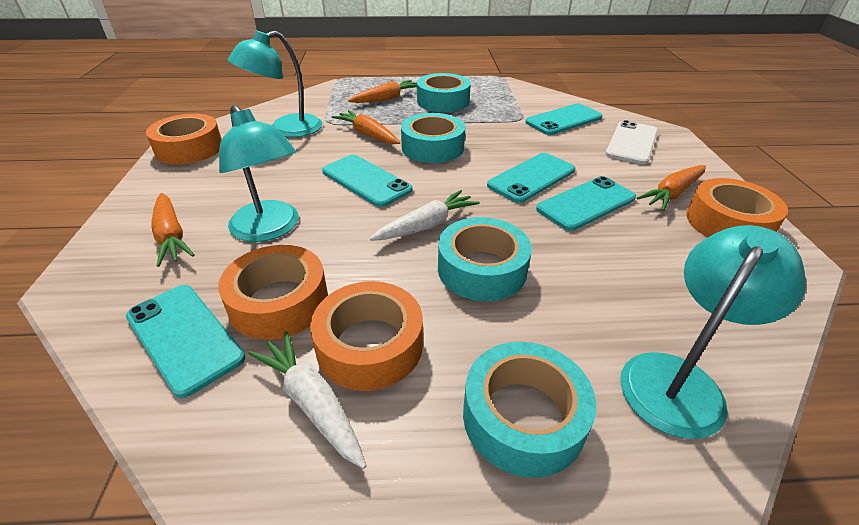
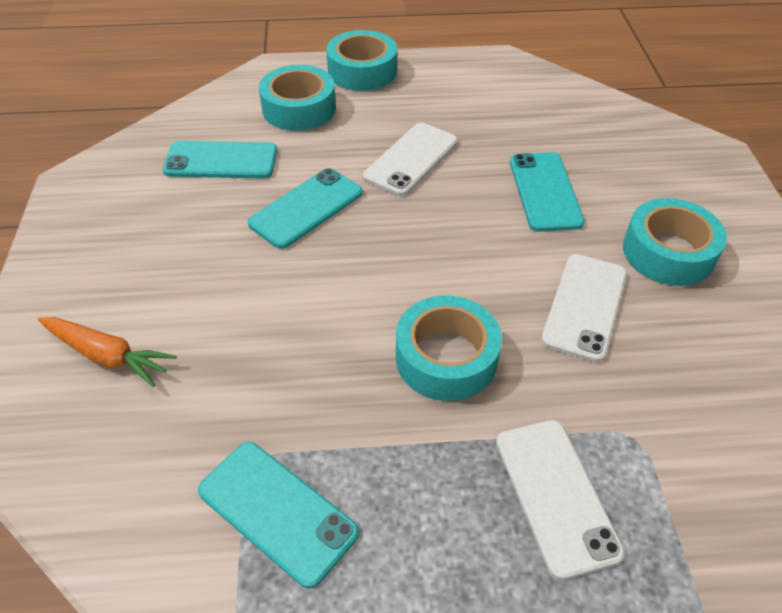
orange carrot: [151,193,194,267] [332,110,400,144] [348,80,417,103] [637,165,706,211] = 4 -> [38,317,177,387] = 1
orange tape: [146,114,222,164] [218,245,328,340] [310,281,423,391] [686,178,788,237] = 4 -> none = 0
turquoise lamp: [219,105,299,242] [228,31,322,137] [620,225,806,439] = 3 -> none = 0
turquoise phone: [126,285,245,398] [322,155,412,207] [487,153,575,203] [525,104,603,135] [536,176,636,231] = 5 -> [163,141,277,179] [198,442,359,589] [248,168,363,249] [510,152,585,232] = 4
white carrot: [248,331,367,469] [370,190,480,241] = 2 -> none = 0
white phone: [605,120,658,165] = 1 -> [363,123,458,196] [496,420,625,580] [541,254,627,362] = 3

